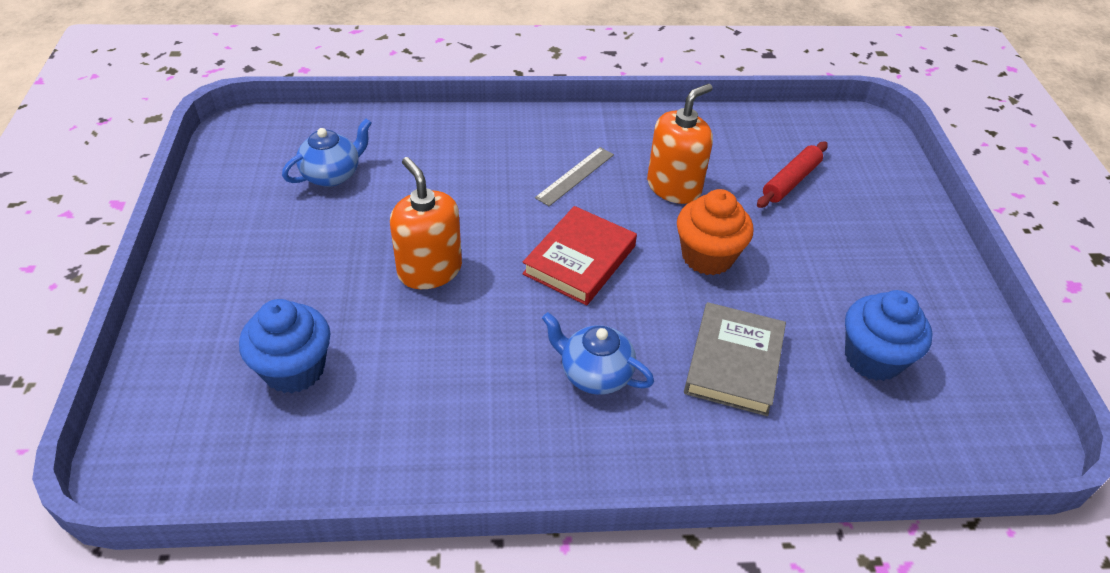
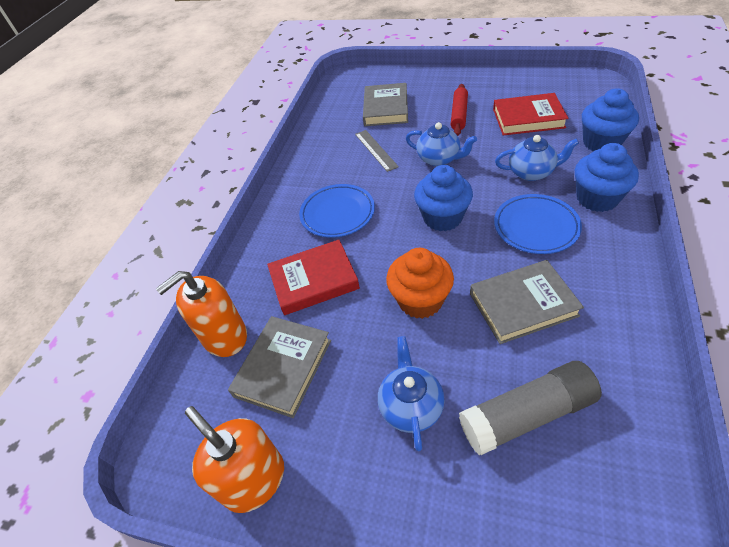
blue cupcake: [239,299,330,393] [845,290,933,381] = 2 -> [414,165,473,231] [575,143,639,212] [582,89,639,151] = 3
blue plate: none = 0 -> [299,184,375,238] [494,194,582,254] = 2
blue teapot: [282,119,372,187] [542,312,654,395] = 2 -> [378,336,444,451] [406,122,477,166] [495,135,579,181] = 3
grey book: [684,302,786,416] = 1 -> [228,316,331,418] [363,83,408,126] [470,260,584,344] = 3
grey glue stick: none = 0 -> [459,361,602,455] = 1
red book: [522,206,637,305] = 1 -> [267,240,360,315] [493,93,568,135] = 2

